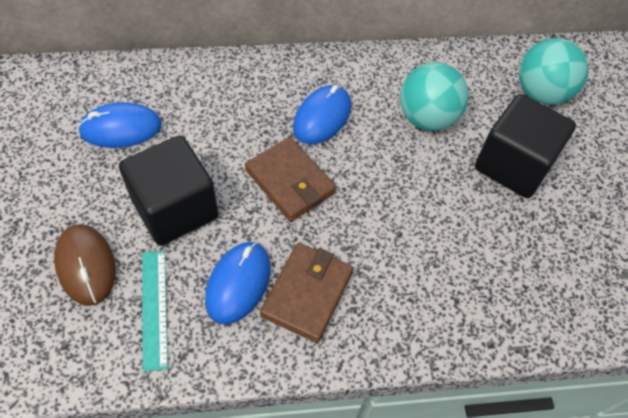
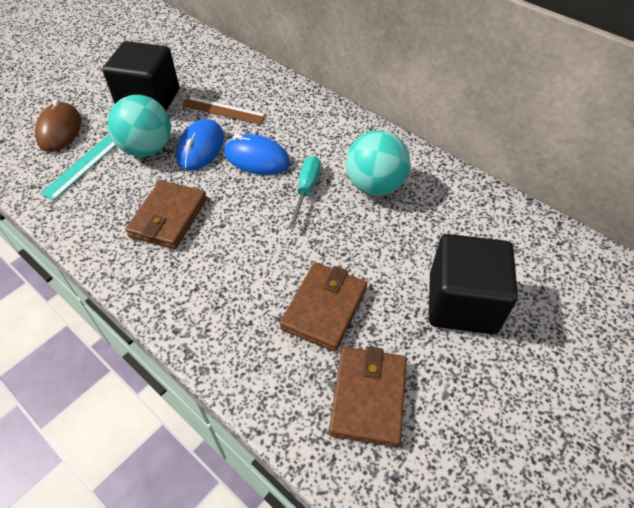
blue mouse: [78,102,162,148] [205,242,270,325] [293,85,351,144] = 3 -> [176,119,224,170] [224,134,290,175] = 2
brown ruler: none = 0 -> [182,96,267,125] = 1
brown wallet: [245,137,336,222] [260,243,353,343] = 2 -> [125,180,207,249] [280,263,367,352] [329,346,407,447] = 3
turquoise screwdriver: none = 0 -> [289,156,321,229] = 1

